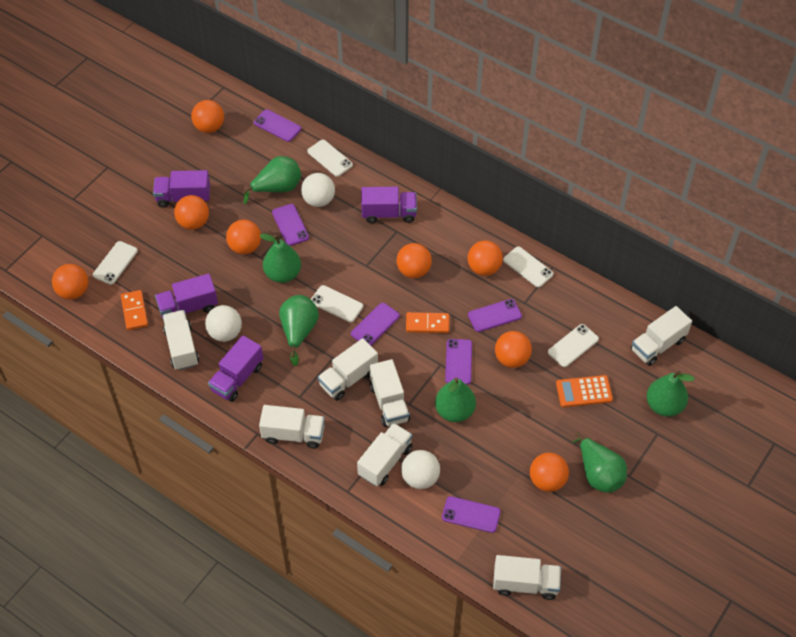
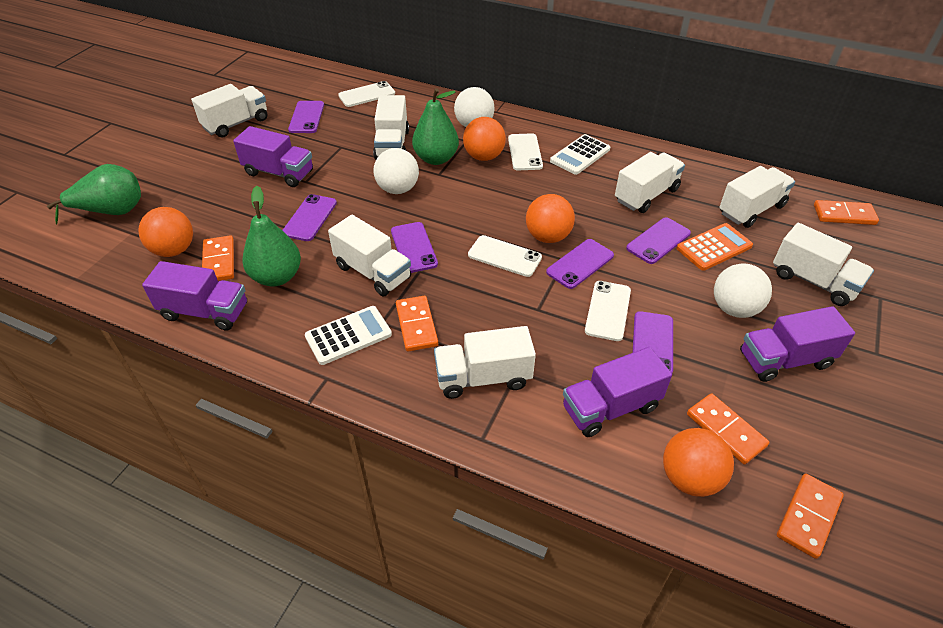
green pear: [242,156,301,204] [259,234,301,283] [279,295,319,366] [435,377,476,422] [572,432,627,493] [647,371,695,417] = 6 -> [47,164,141,225] [242,186,301,286] [412,88,459,165] = 3
orange ball: [52,264,89,299] [174,195,209,230] [191,100,224,133] [226,220,261,255] [396,243,432,278] [468,241,503,276] [495,331,532,368] [530,453,569,492] = 8 -> [138,207,193,257] [463,117,506,161] [526,194,575,243] [663,428,734,497] = 4
orange domino: [121,290,148,330] [406,312,449,333] = 2 -> [202,235,234,281] [396,296,438,352] [687,393,769,464] [777,474,844,559] [814,200,879,225] = 5
white calculator: none = 0 -> [305,306,392,365] [550,134,610,175] = 2
white phone: [93,241,138,285] [307,140,353,177] [311,285,363,322] [503,246,553,287] [548,324,599,367] = 5 -> [338,81,395,107] [468,235,542,277] [508,133,543,170] [585,281,631,341] = 4

